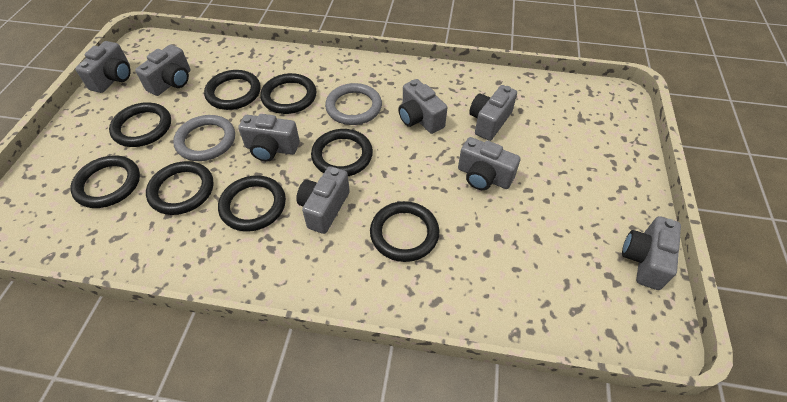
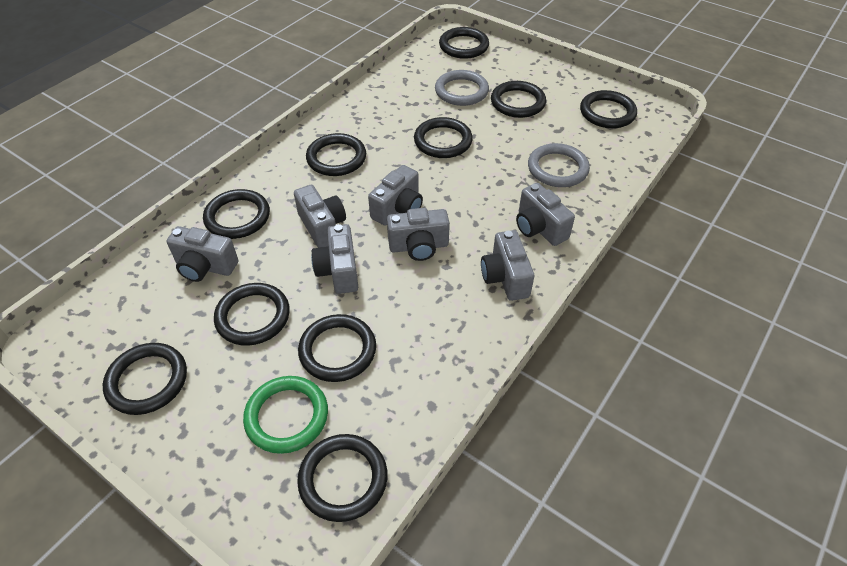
black ring: [70,156,140,208] [109,102,171,147] [146,161,214,215] [204,70,261,110] [218,175,286,232] [260,73,317,114] [311,129,373,176] [370,201,439,262] = 8 -> [103,343,187,415] [203,189,270,239] [214,283,290,346] [297,434,388,522] [298,314,376,382] [306,133,366,176] [414,117,473,158] [439,27,489,59] [491,81,546,118] [580,90,637,128] = 10
green ring: none = 0 -> [243,376,328,454] = 1
grey camera: [75,41,131,93] [135,45,190,96] [238,114,300,162] [296,166,350,234] [398,79,447,134] [458,137,520,190] [469,85,517,141] [622,216,681,290] = 8 -> [166,226,238,282] [294,185,346,248] [311,224,358,294] [368,165,423,226] [387,208,450,261] [481,230,534,301] [516,183,575,246] = 7

